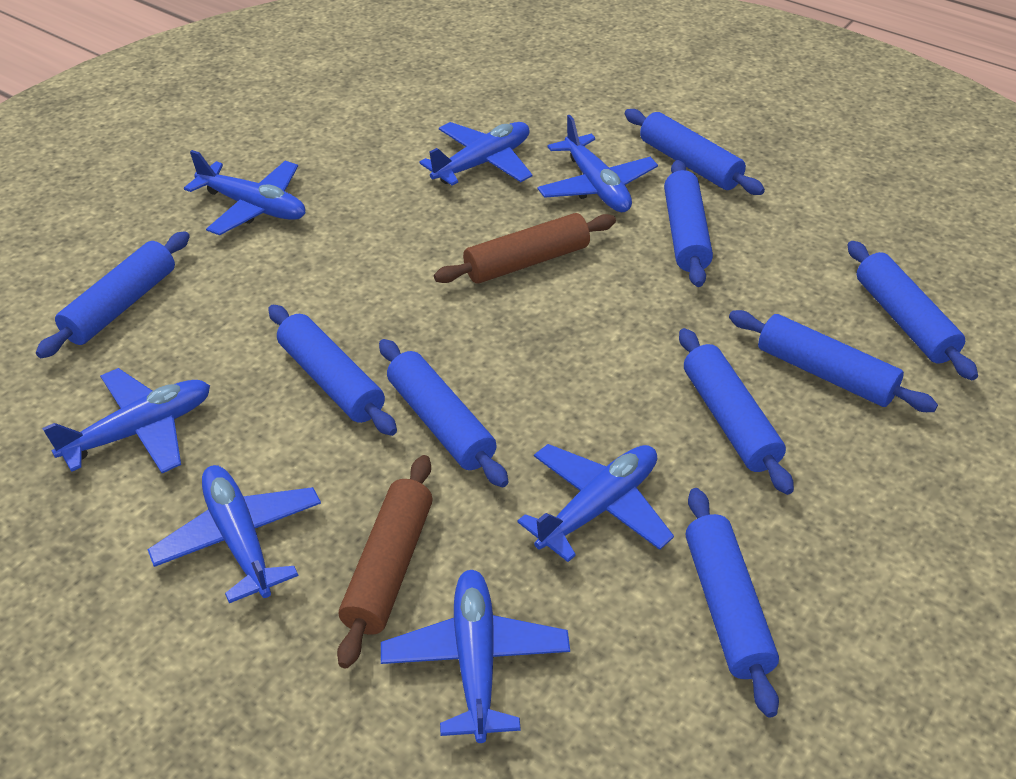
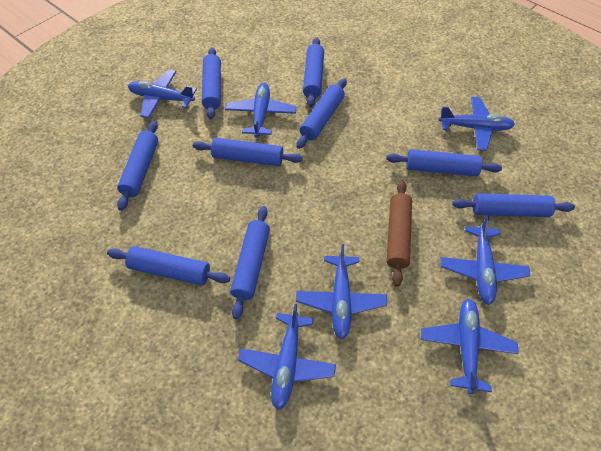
brown rolling pin: [337,455,433,668] [434,213,616,283] = 2 -> [386,180,412,287] = 1

